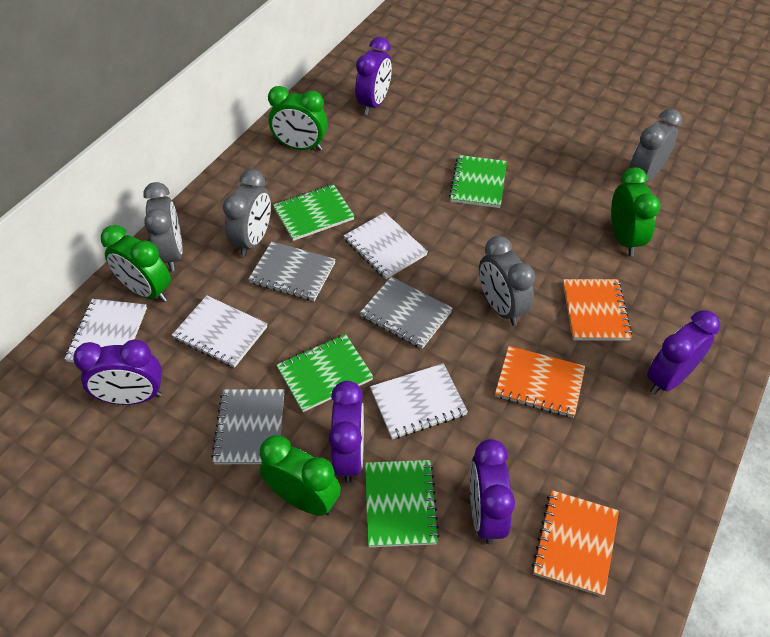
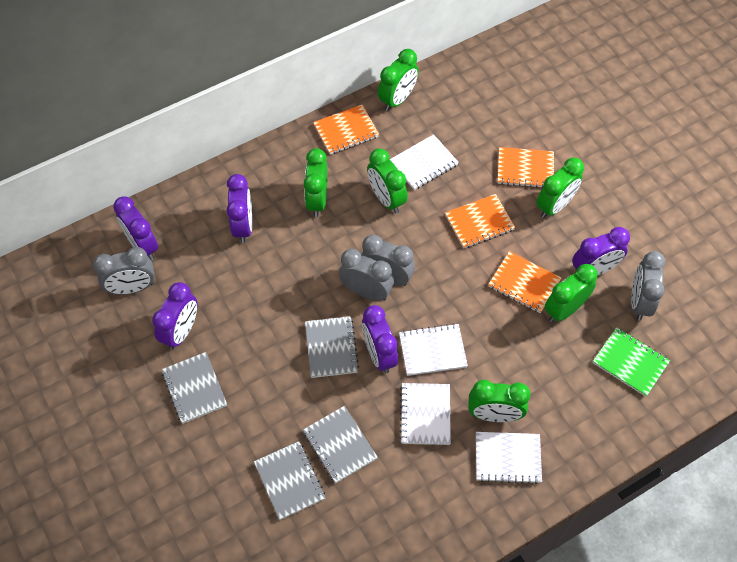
green clock: [101,225,171,302] [260,435,341,516] [268,86,328,151] [611,167,660,256] = 4 -> [304,148,328,217] [367,148,408,213] [378,49,418,111] [468,380,531,422] [536,158,584,218] [545,264,597,322] = 6
green notebook: [273,184,355,241] [277,334,373,412] [365,460,440,547] [449,155,507,208] = 4 -> [593,327,670,397] = 1
grey notebook: [211,389,284,464] [248,241,336,301] [360,277,453,349] = 3 -> [161,352,227,424] [254,441,325,520] [303,406,378,483] [305,316,359,378] = 4
orange notebook: [495,346,585,418] [532,490,619,597] [563,279,632,341] = 3 -> [313,105,379,155] [445,194,515,248] [488,251,561,313] [498,147,554,188] = 4

